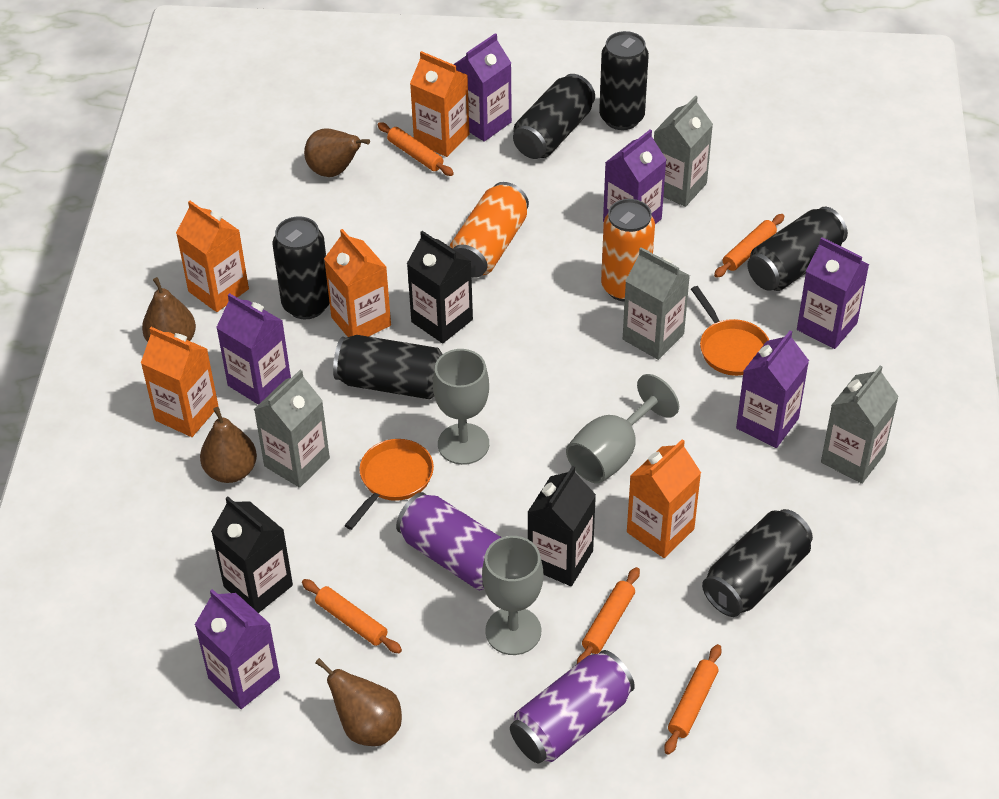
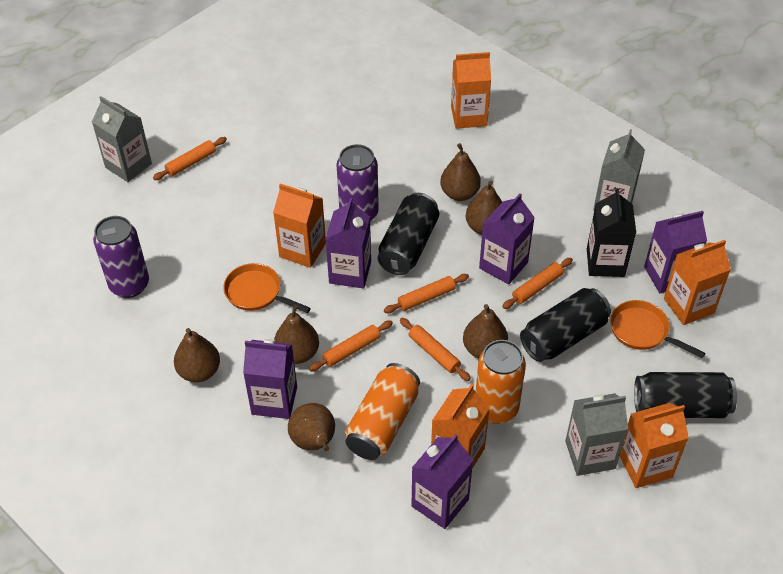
black can: [273,216,330,319] [333,335,442,399] [513,74,595,159] [599,31,649,130] [702,509,813,617] [747,207,848,291] = 6 -> [378,193,439,275] [520,288,611,362] [634,372,737,418] = 3
black carton: [211,497,293,613] [407,231,473,343] [527,466,596,586] = 3 -> [587,188,636,277] = 1
brown pear: [142,277,196,342] [200,407,257,483] [304,129,370,177] [315,658,402,746] = 4 -> [174,328,220,382] [274,305,319,364] [288,403,335,451] [440,143,481,201] [463,304,508,358] [466,181,502,235] = 6
grey carton: [254,370,330,488] [623,247,690,360] [654,95,713,207] [821,365,899,484] = 4 -> [92,96,152,182] [565,393,628,476] [593,129,645,211] = 3
grey goblet: [433,349,489,465] [482,536,543,655] [566,374,679,484] = 3 -> none = 0
purple carton: [195,589,280,709] [216,293,291,405] [453,33,512,142] [603,130,666,224] [736,330,809,448] [797,237,869,349] = 6 -> [243,339,297,419] [325,198,371,289] [411,434,473,529] [479,193,535,284] [644,211,707,293] = 5

